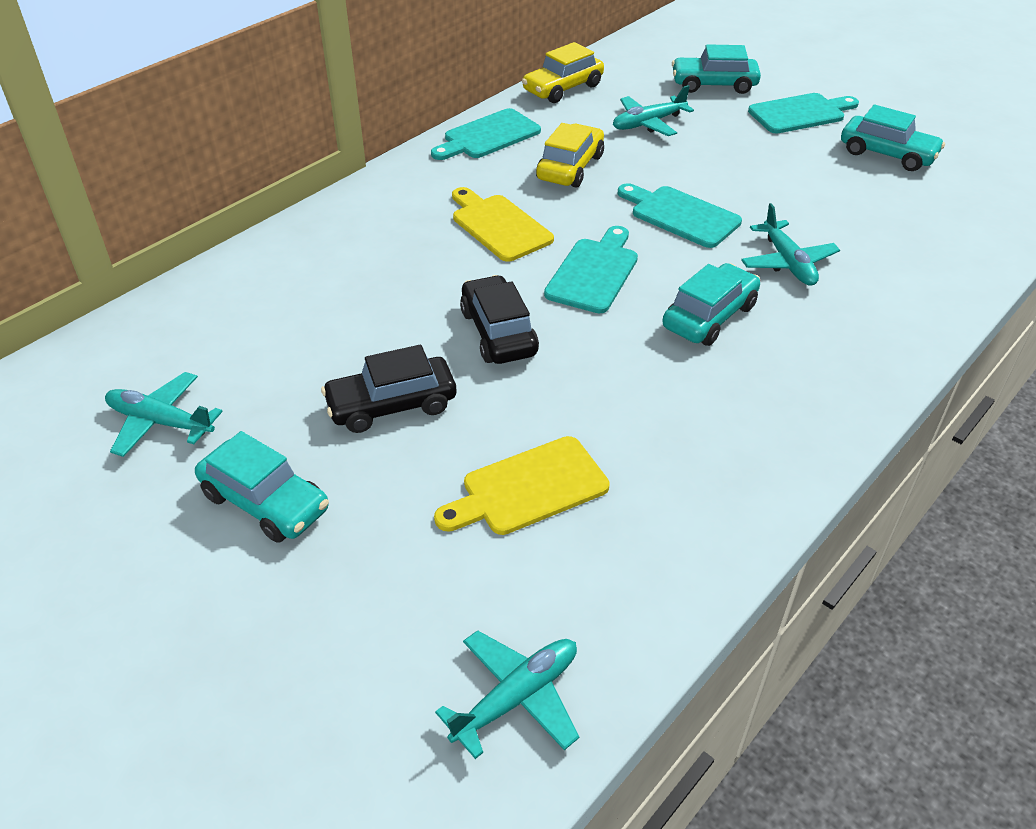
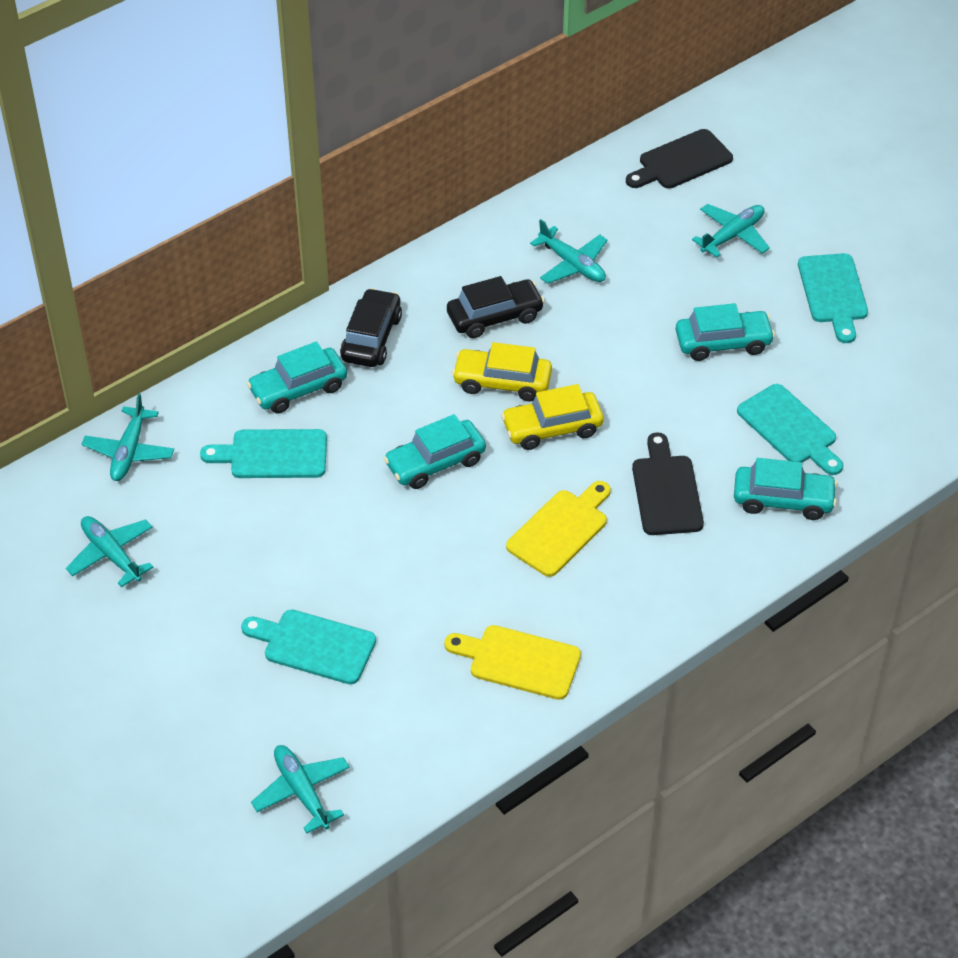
black cutting board: none = 0 -> [626,129,733,189] [632,432,704,535] = 2
turquoise plane: [105,372,223,457] [435,630,579,759] [613,85,694,136] [741,203,840,286] = 4 -> [66,516,154,587] [82,394,174,481] [251,745,350,834] [530,219,608,284] [692,204,770,258] = 5

